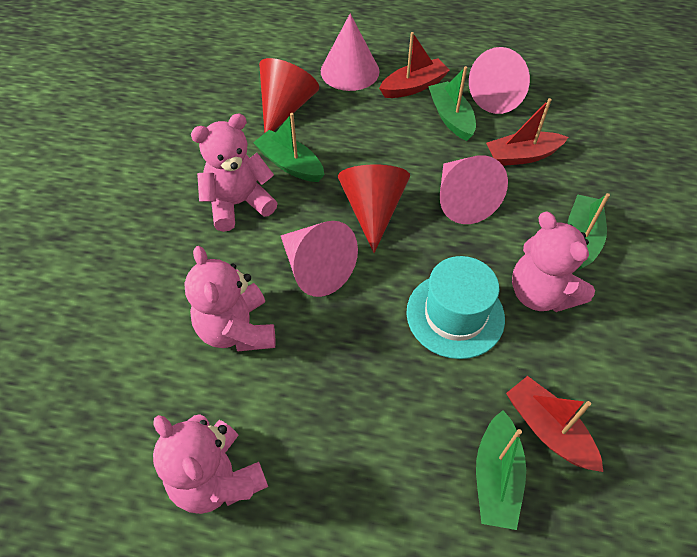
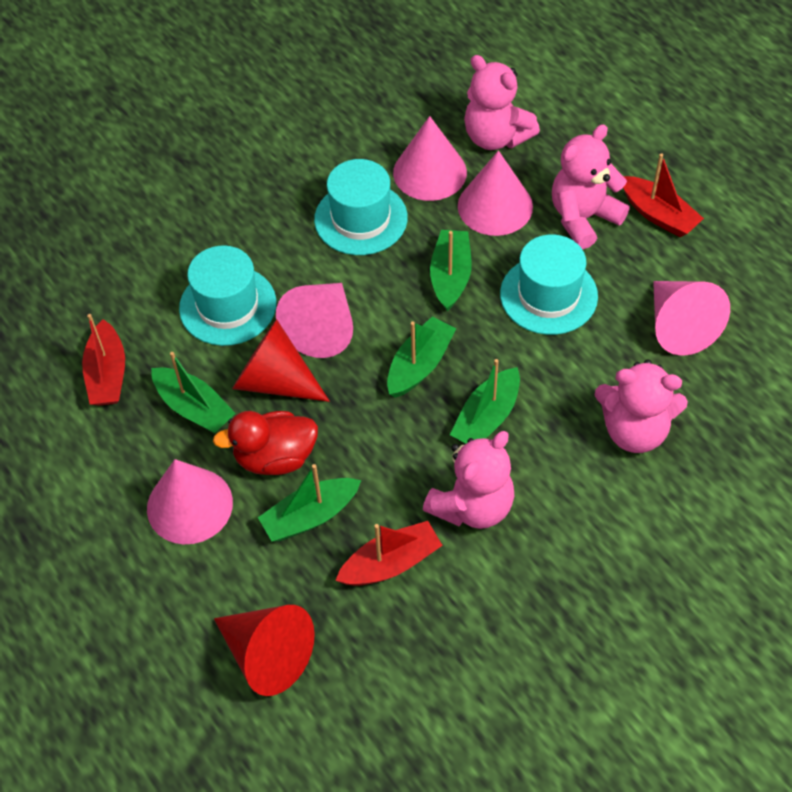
green boat: [253,113,324,182] [428,66,476,141] [476,410,526,530] [567,193,610,270] = 4 -> [151,352,235,434] [258,464,361,542] [387,316,456,398] [430,230,472,311] [450,359,520,444] = 5
pink cone: [281,221,358,297] [321,14,379,91] [440,155,508,224] [469,47,530,114] = 4 -> [147,459,233,544] [276,283,353,358] [393,116,467,201] [458,150,533,236] [653,281,730,356] = 5
red duck: none = 0 -> [213,411,318,475] = 1
turquoise hat: [406,256,505,359] = 1 -> [179,245,276,346] [314,159,408,255] [500,234,598,335] = 3

